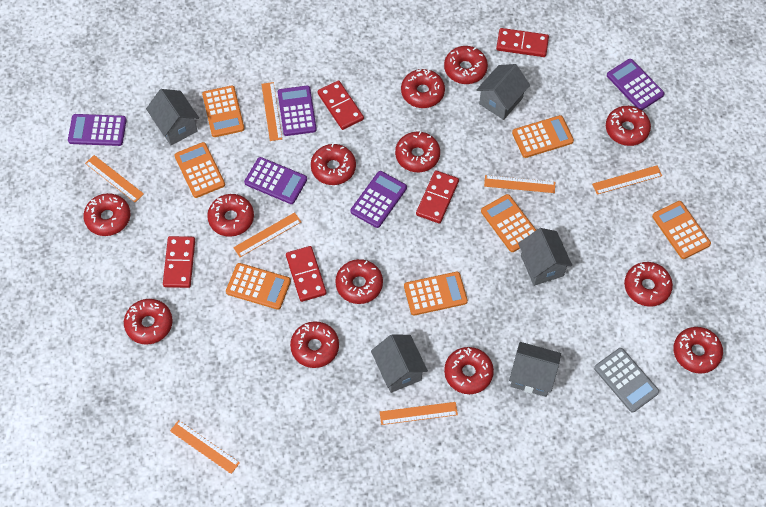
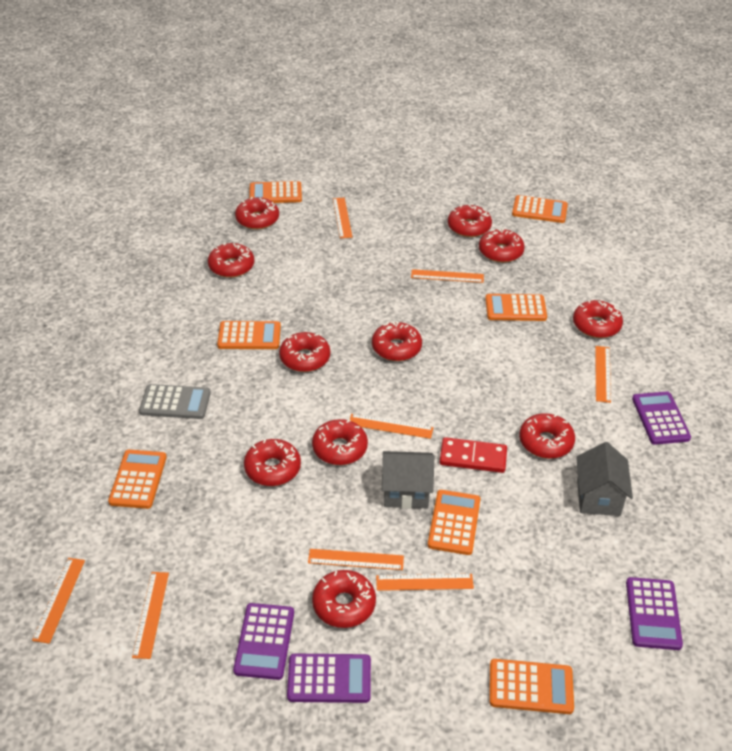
grey house: [146,89,199,145] [371,334,428,393] [476,64,530,120] [509,342,561,397] [518,228,572,286] = 5 -> [382,451,434,509] [576,442,633,516] = 2
orange ruler: [85,155,144,202] [170,420,240,474] [233,212,301,257] [262,82,282,141] [380,402,458,425] [484,175,555,193] [592,165,662,195] = 7 -> [32,558,85,644] [132,572,169,659] [308,549,404,570] [333,198,352,238] [350,414,433,439] [376,574,474,591] [411,269,484,283] [595,346,611,403] = 8
purple calculator: [68,114,126,146] [244,157,307,204] [278,86,317,136] [351,171,407,228] [607,59,665,110] = 5 -> [233,603,294,680] [287,654,371,703] [626,577,683,650] [632,392,691,445] = 4
red domino: [163,236,195,288] [286,246,326,302] [317,80,364,130] [416,170,459,224] [496,28,549,57] = 5 -> [440,437,507,473] = 1
red donut: [83,193,130,236] [124,299,173,345] [207,194,254,237] [290,321,339,368] [311,144,356,185] [335,259,383,304] [395,131,440,172] [401,69,445,108] [444,46,488,84] [444,347,494,394] [606,106,651,146] [624,262,673,307] [673,327,723,374] = 13 -> [208,243,254,278] [235,197,279,230] [244,439,301,486] [279,332,330,372] [312,419,368,465] [312,570,376,628] [372,321,422,361] [448,205,492,237] [479,228,525,263] [519,413,575,459] [573,300,623,338] = 11

